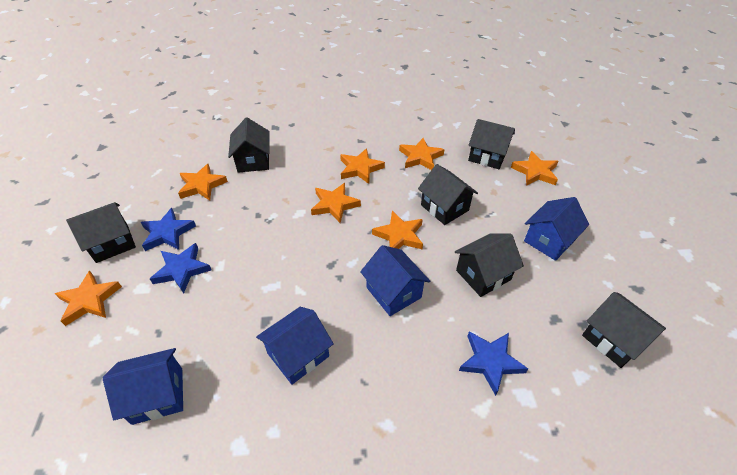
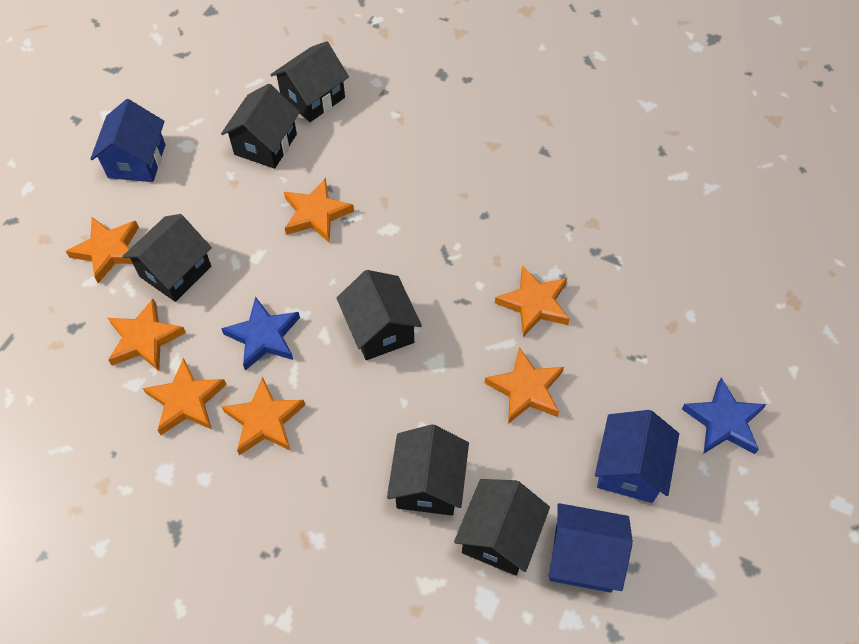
blue house: [103,348,183,425] [256,307,334,385] [360,245,430,316] [524,197,589,261] = 4 -> [90,99,165,182] [549,503,633,592] [595,410,679,503] = 3
blue star: [141,208,196,251] [150,243,211,293] [459,331,528,396] = 3 -> [221,297,300,371] [682,378,766,454] = 2

